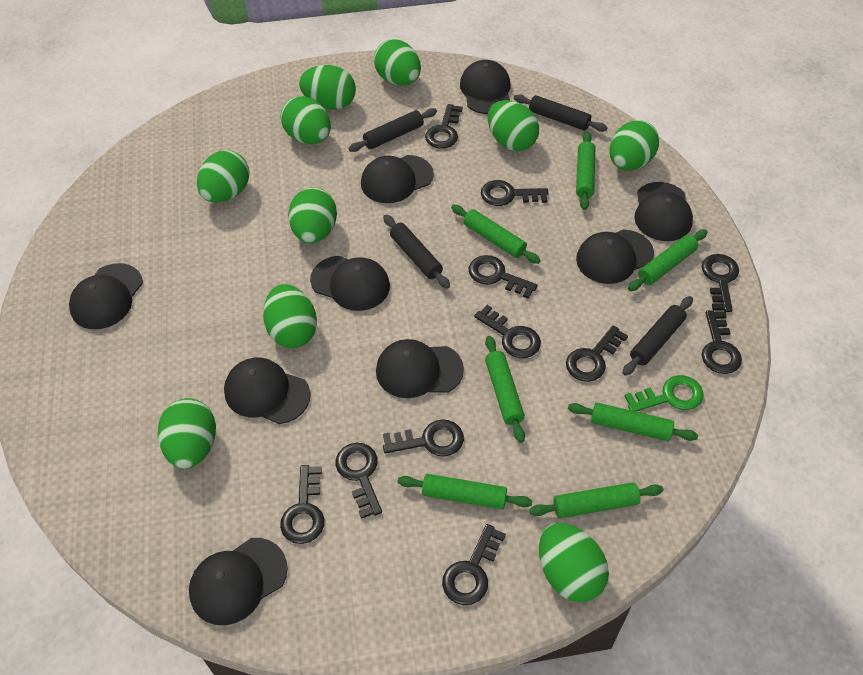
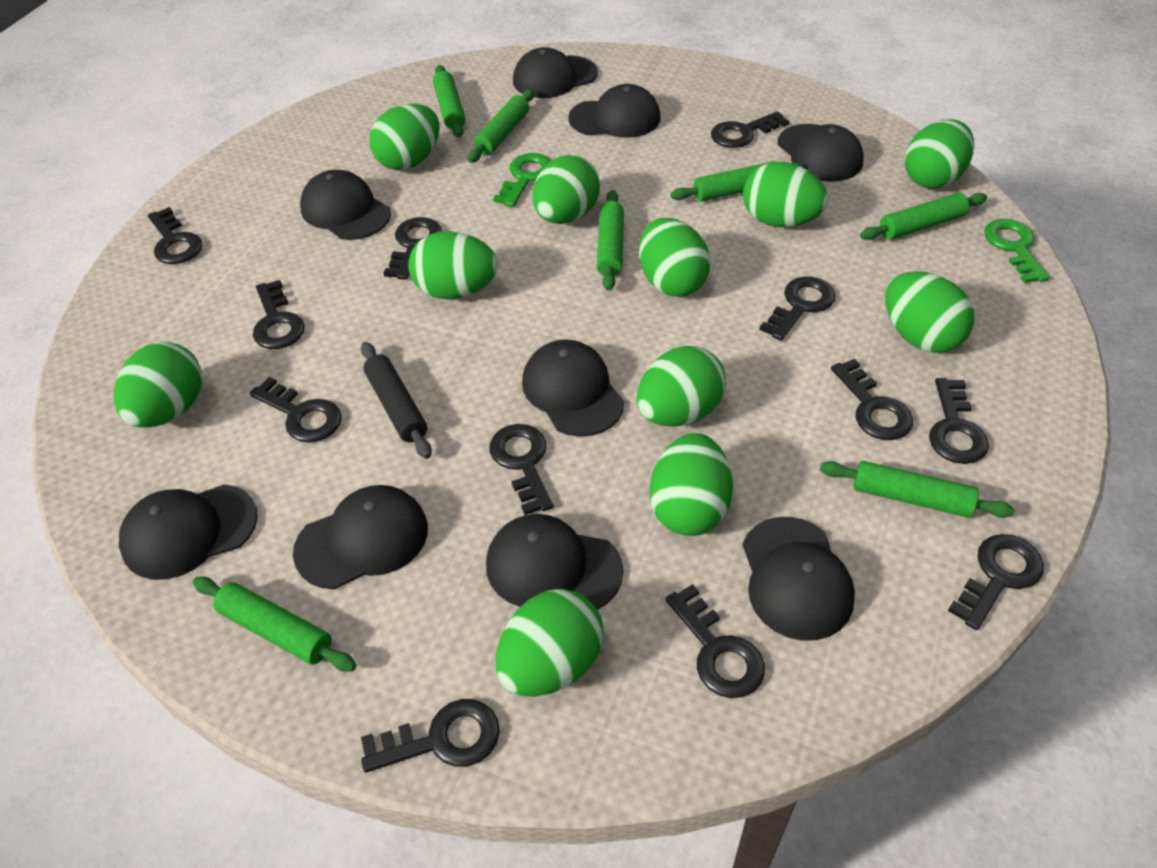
black key: [280,465,324,544] [335,443,382,519] [383,419,464,457] [425,104,463,149] [442,524,506,605] [468,255,538,299] [474,305,541,358] [481,180,548,206] [566,325,628,382] [702,254,739,312] [702,310,742,374] = 11 -> [148,207,202,264] [250,377,342,443] [253,280,305,349] [361,699,500,773] [384,217,442,280] [490,424,553,515] [665,584,765,698] [711,111,789,148] [759,276,835,341] [831,359,913,440] [929,378,989,464] [948,534,1044,630] = 12
black rolling pin: [348,108,437,152] [383,215,450,289] [514,94,608,132] [623,296,693,376] = 4 -> [361,342,432,459] = 1
green egg: [158,398,216,469] [197,150,249,203] [263,284,317,348] [281,96,331,144] [288,187,337,243] [299,65,356,110] [374,39,421,85] [488,100,539,151] [539,523,609,603] [609,120,659,170] = 10 -> [114,342,202,428] [369,104,440,170] [408,231,498,299] [496,589,604,697] [533,155,600,224] [637,346,726,427] [639,218,711,297] [650,433,733,536] [743,162,828,227] [885,271,974,353] [905,119,974,189] = 11
green key: [624,375,703,412] = 1 -> [493,153,551,207] [984,219,1049,283] = 2

